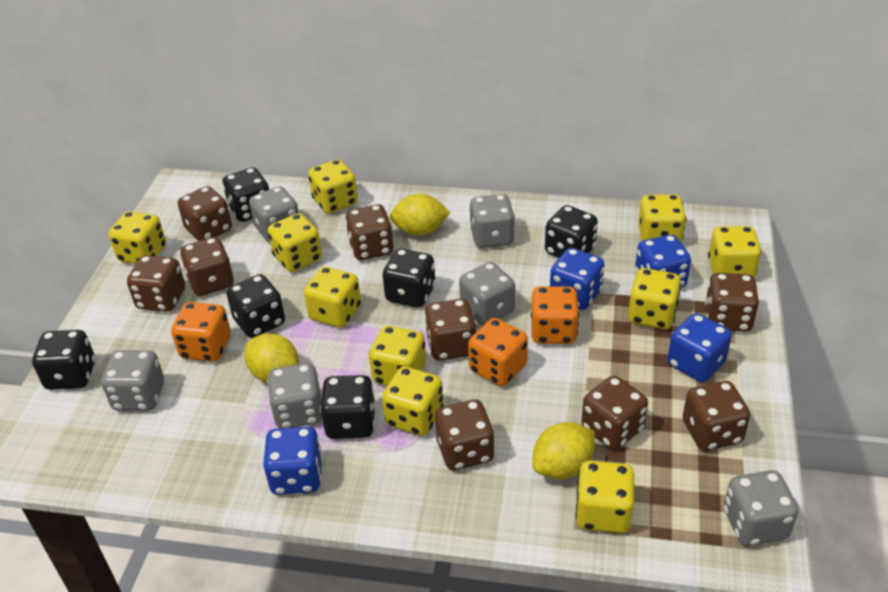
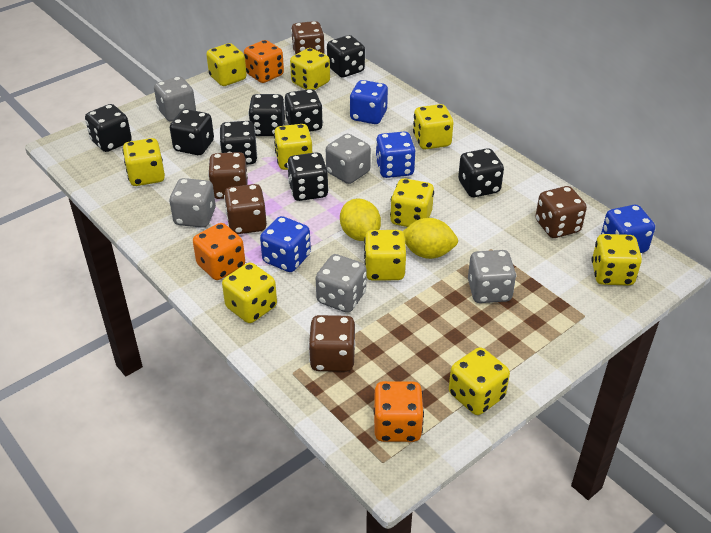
black dice: [32,330,95,390] [223,167,269,222] [226,274,285,338] [320,375,376,439] [383,249,436,308] [545,205,598,258] = 6 -> [85,104,132,152] [170,109,214,155] [219,121,258,165] [248,94,285,136] [285,89,323,132] [287,152,329,201] [327,35,365,77] [458,148,504,197] = 8
brown dice: [127,255,185,312] [178,186,232,241] [181,237,234,296] [345,204,394,260] [424,299,476,361] [435,399,495,471] [581,376,648,450] [683,381,750,451] [705,273,759,332] = 9 -> [208,152,248,199] [224,184,267,234] [291,21,325,55] [308,315,355,372] [535,186,587,238] = 5
grey dice: [101,350,164,411] [249,186,299,242] [267,363,322,429] [459,262,515,325] [470,194,515,248] [724,470,798,546] = 6 -> [154,76,196,122] [169,178,216,228] [316,254,367,313] [326,134,371,184] [468,250,516,303] = 5
yellow lemon: [245,333,299,383] [390,194,451,236] [532,422,595,479] = 3 -> [340,198,381,241] [402,218,458,259] = 2

